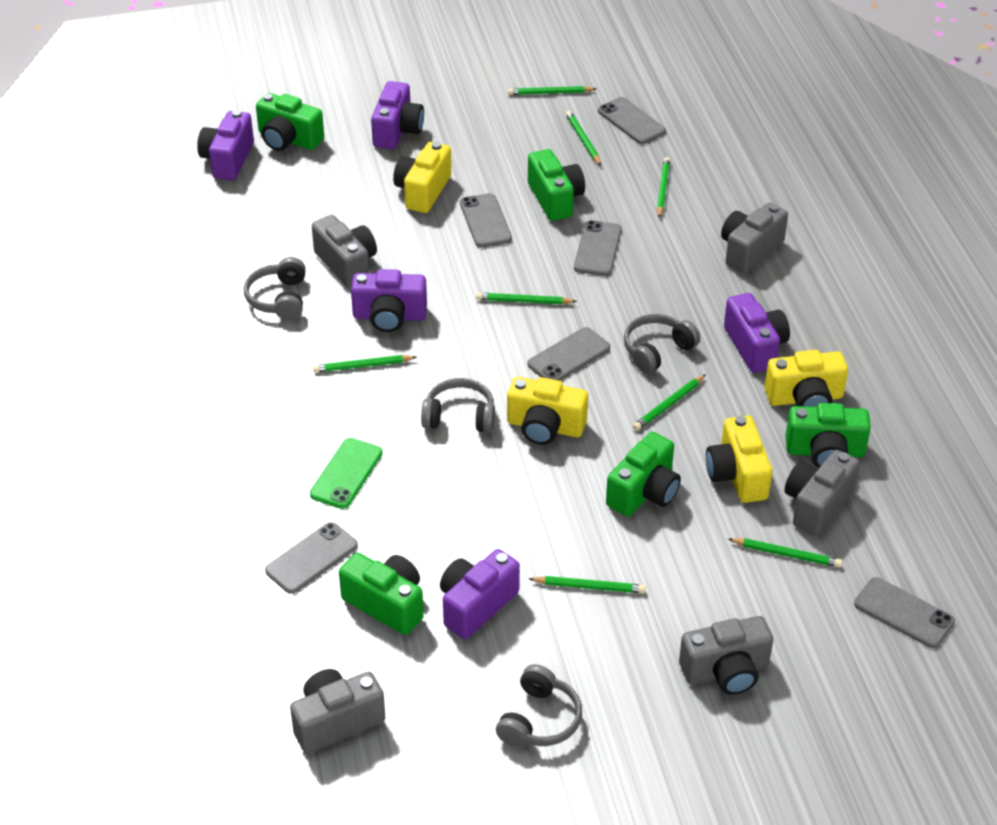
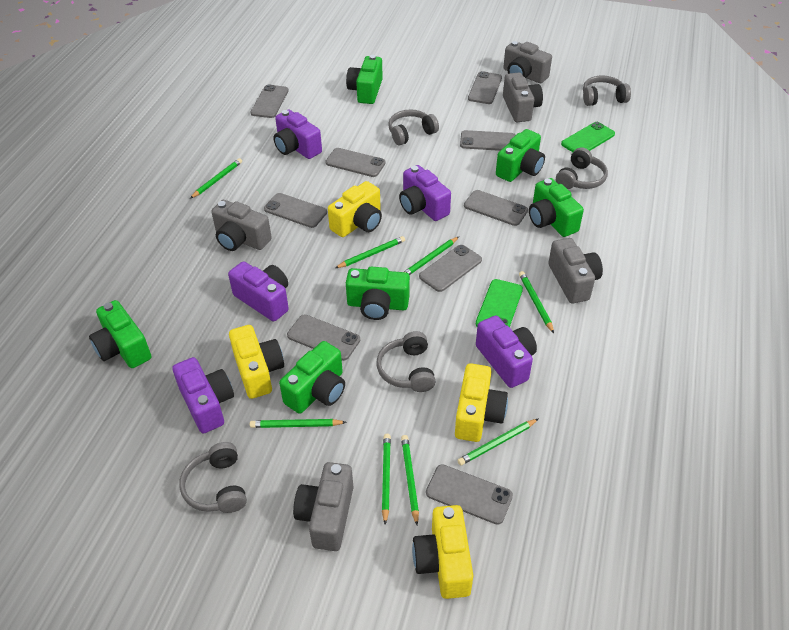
green camera: [256,93,324,151] [339,553,424,635] [528,149,585,221] [606,432,681,517] [785,403,871,468] = 5 -> [89,300,151,368] [279,341,345,414] [346,55,383,104] [346,267,410,320] [496,129,545,182] [529,178,584,237] = 6
green phone: [310,438,383,509] = 1 -> [476,279,523,327] [561,122,615,152] = 2
grey headphones: [244,257,306,320] [421,378,495,433] [496,664,582,747] [624,314,700,374] = 4 -> [180,442,247,513] [377,331,436,392] [388,109,439,145] [556,147,608,189] [583,76,631,106] = 5
grey phone: [265,522,358,594] [460,193,512,247] [528,327,610,381] [574,220,622,276] [598,97,666,144] [854,577,955,648] = 6 -> [251,84,289,118] [264,193,327,228] [287,315,360,361] [325,148,386,177] [419,245,482,292] [426,464,513,525] [460,130,515,151] [464,190,528,226] [468,71,502,104] = 9

